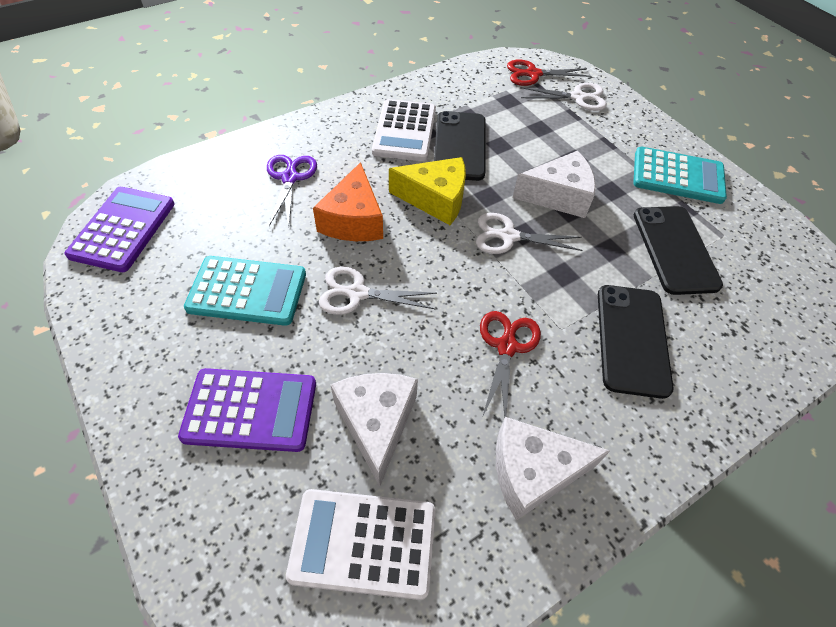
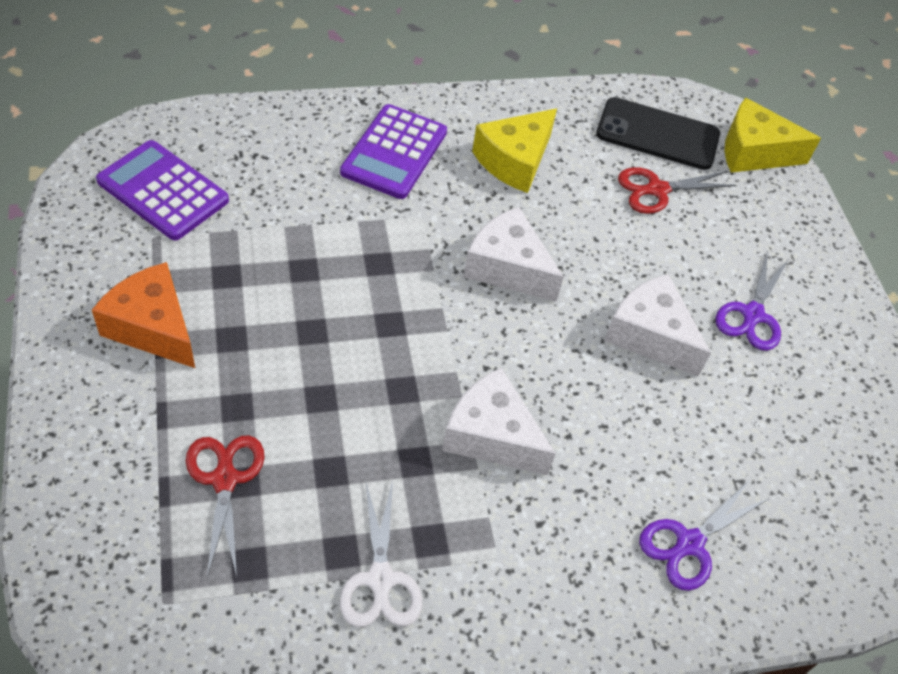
black phone: [434,111,486,181] [598,285,673,399] [634,206,723,295] = 3 -> [596,97,720,170] = 1
purple scissors: [267,155,317,227] = 1 -> [639,480,770,591] [716,251,789,351] = 2
turquoise calculator: [184,256,306,326] [633,147,727,204] = 2 -> none = 0
white calculator: [286,489,436,600] [372,99,436,161] = 2 -> none = 0
white scissors: [319,266,437,315] [476,213,583,254] [520,83,607,111] = 3 -> [340,480,422,627] = 1
yellow cheese: [389,157,466,225] = 1 -> [472,109,557,193] [725,98,821,173] = 2

